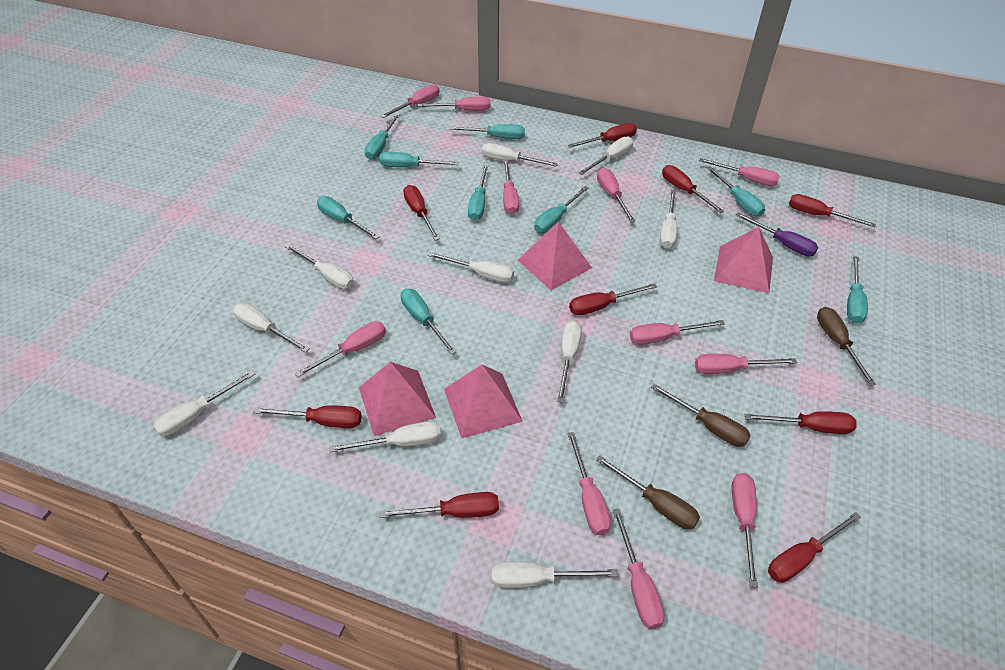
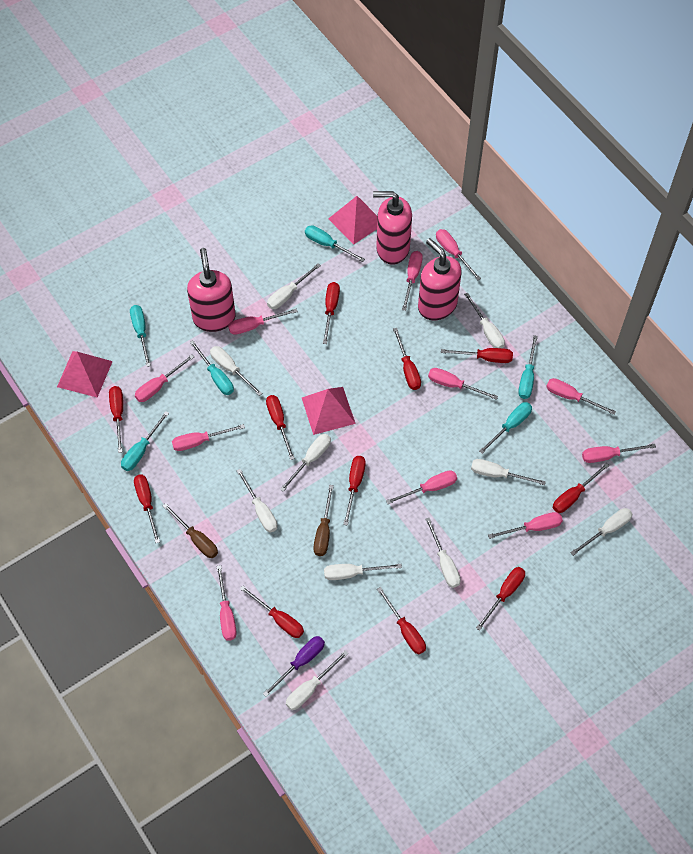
brown screwdriver: [596,455,700,529] [651,384,751,447] [817,307,876,386] = 3 -> [163,503,218,558] [313,485,334,556] = 2
pink pyramid: [359,362,436,436] [444,364,523,439] [518,222,592,290] [714,227,773,293] = 4 -> [57,351,113,398] [302,387,356,435] [328,196,377,245] = 3
pink soap dispenser: none = 0 -> [187,248,235,332] [373,191,412,265] [418,238,462,320] = 3
red screwdriver: [253,405,362,428] [380,492,499,518] [403,185,440,240] [568,123,637,148] [569,283,657,315] [662,165,724,213] [745,411,857,434] [768,512,861,583] [789,194,876,227] = 9 -> [109,386,123,453] [134,474,160,543] [240,586,304,638] [266,395,295,460] [323,282,340,344] [343,456,366,526] [377,587,426,654] [393,328,421,390] [441,348,513,363] [476,567,525,631] [553,463,610,513] = 11
turquoise screwdriver: [317,196,380,239] [365,113,400,160] [379,152,459,167] [401,289,456,355] [449,124,525,139] [468,165,488,221] [534,186,589,233] [707,166,765,216] [847,256,868,324] = 9 -> [121,411,169,471] [130,305,151,367] [190,340,234,395] [305,225,365,262] [479,402,532,454] [518,335,538,399] = 6

